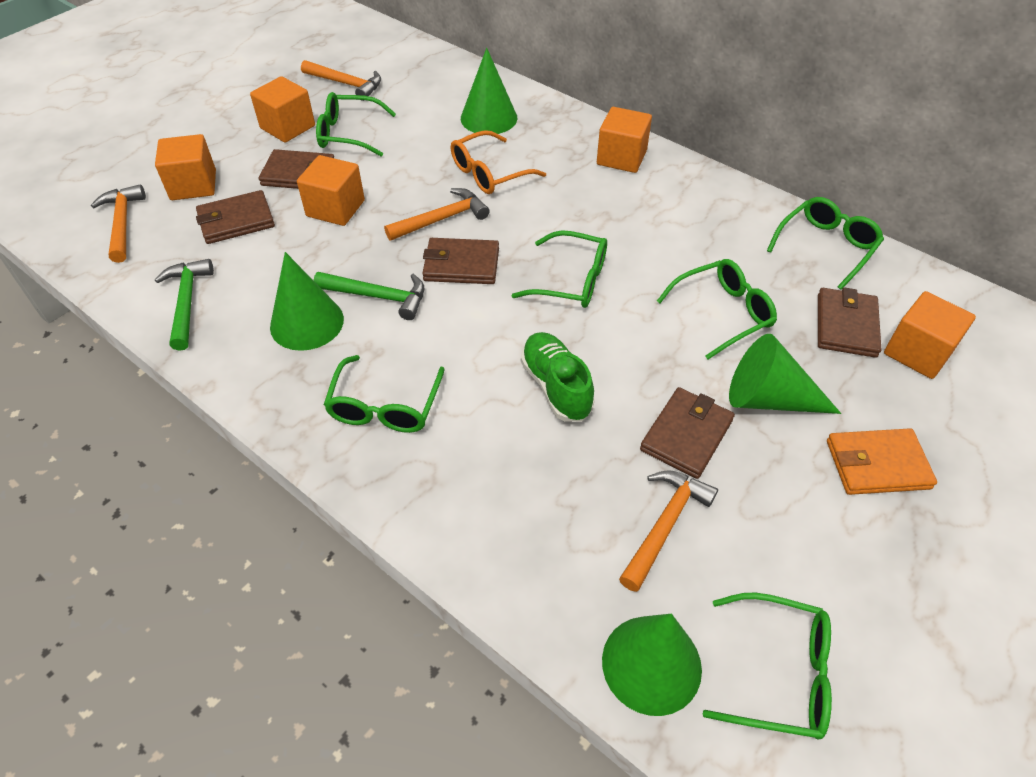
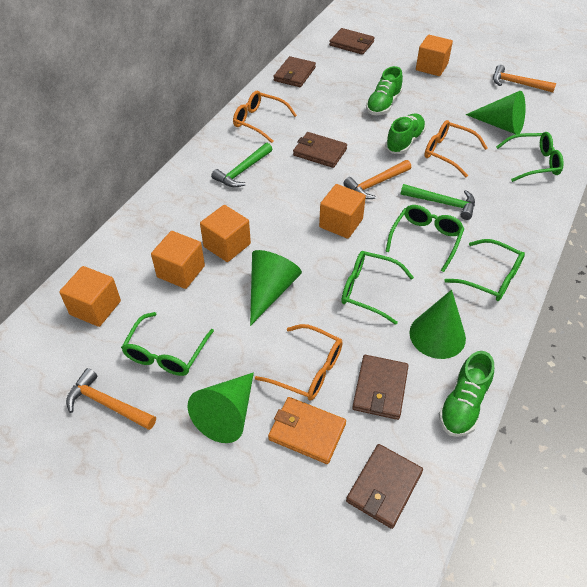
green glasses: [316,92,396,157] [324,355,445,433] [511,230,607,308] [657,259,777,359] [703,593,832,740] [767,197,884,290] = 6 -> [121,312,214,376] [341,251,414,325] [385,205,464,272] [444,239,525,301] [496,132,564,182] = 5
green shoe: [521,332,594,422] = 1 -> [366,66,403,115] [385,113,426,154] [439,351,494,437] = 3
orange glasses: [451,130,546,194] = 1 -> [233,91,297,143] [255,324,343,400] [424,120,487,178] = 3
orange hammer: [91,185,146,263] [301,60,381,101] [384,188,490,241] [619,470,718,592] = 4 -> [66,368,156,430] [343,160,411,199] [493,65,556,92] = 3

